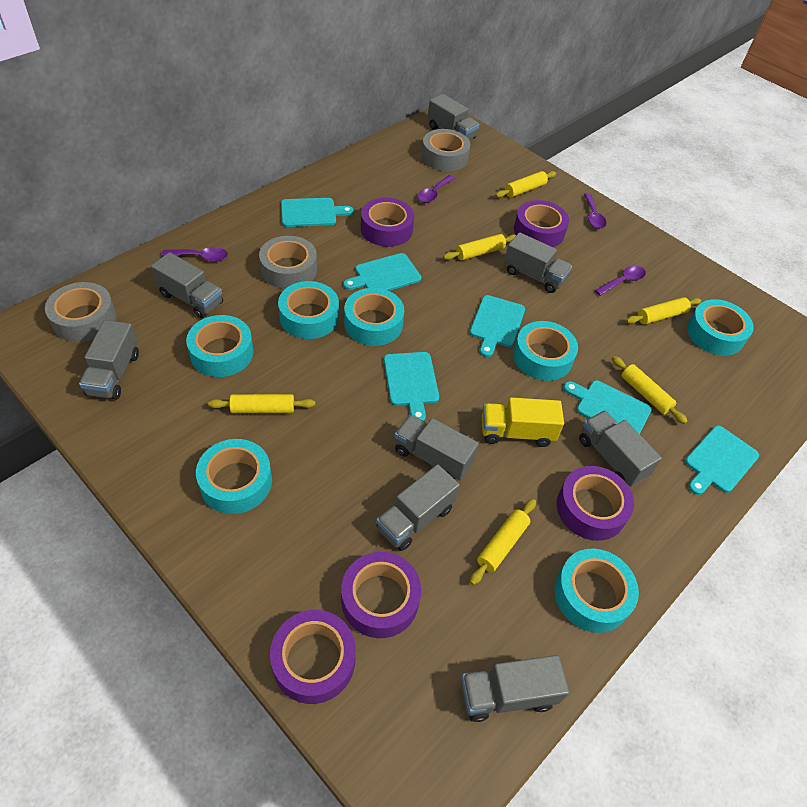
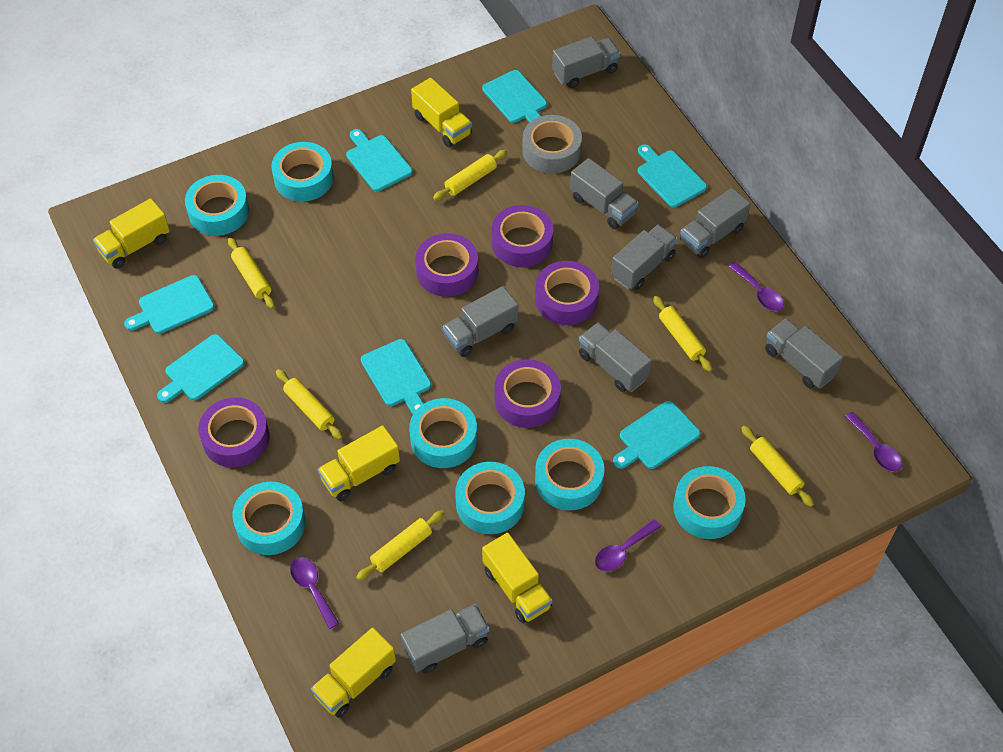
grey tape: [45,282,116,342] [259,236,317,289] [422,129,470,171] = 3 -> [522,115,582,174] = 1
turquoise cutting board: [281,198,353,227] [343,253,421,291] [384,352,439,421] [470,295,525,357] [563,380,652,434] [685,426,759,495] = 6 -> [124,275,214,334] [157,334,244,403] [346,129,413,191] [361,339,431,414] [482,70,547,123] [613,401,700,469] [638,144,707,207] = 7
yellow truck: [482,397,564,447] = 1 -> [93,198,170,269] [311,628,396,718] [318,425,400,501] [411,78,472,147] [482,533,553,623] = 5

